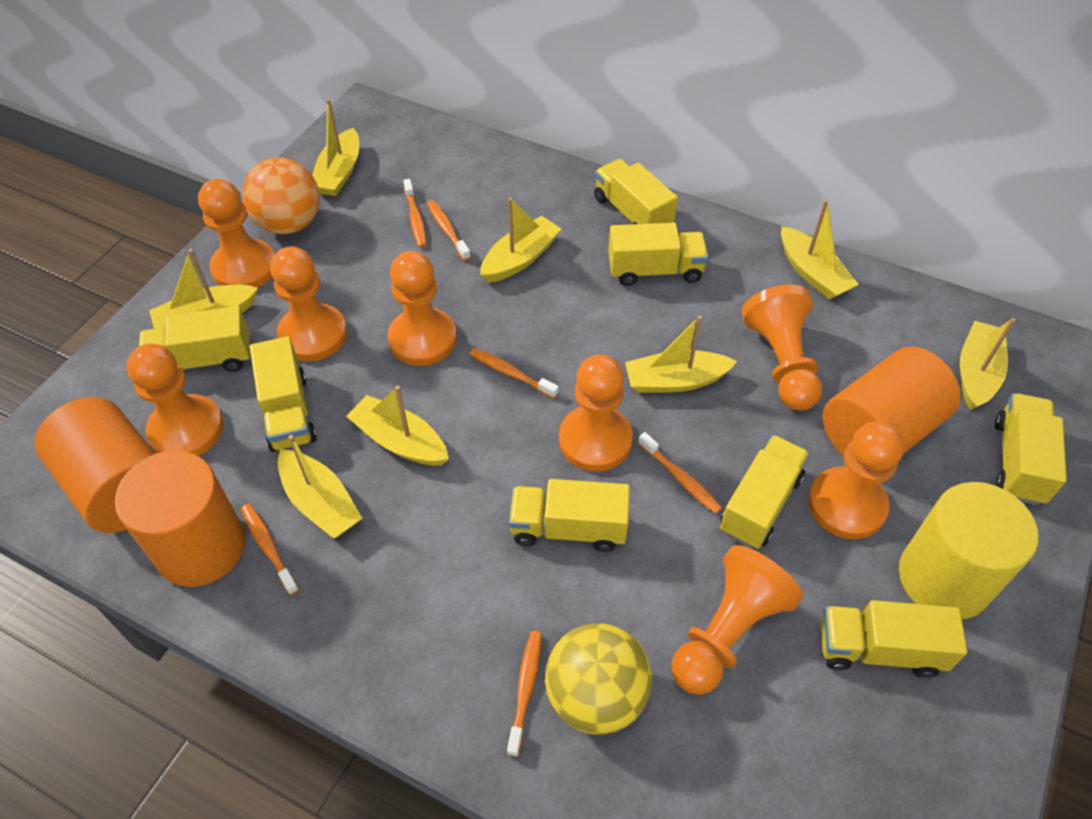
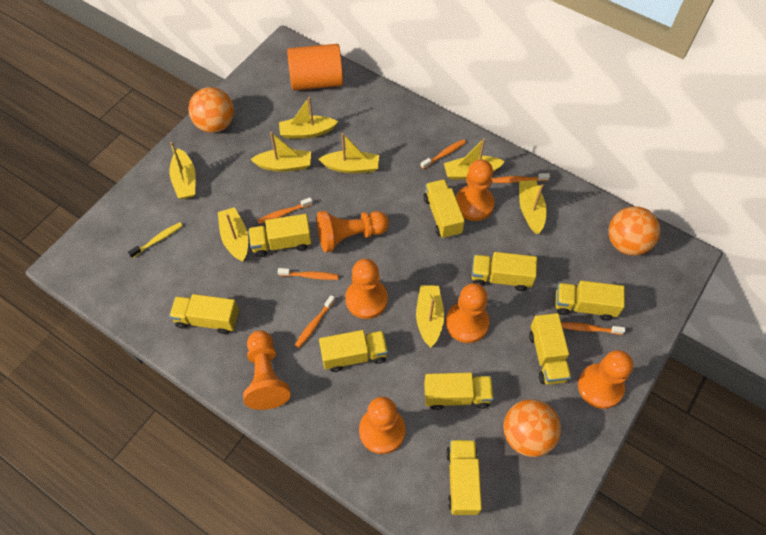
orange ball: [242,158,320,234] = 1 -> [188,87,234,133] [503,399,561,457] [609,206,660,256] = 3
orange cylinder: [35,397,156,533] [115,450,245,587] [823,347,961,456] = 3 -> [287,44,343,90] = 1
orange pawn: [127,344,224,456] [198,179,275,288] [270,247,347,361] [387,251,457,366] [559,354,633,472] [672,545,803,695] [741,284,822,411] [808,421,904,540] = 8 -> [243,331,291,410] [317,211,389,253] [345,259,388,319] [359,397,405,454] [446,283,489,343] [456,160,495,221] [578,350,633,409] = 7
yellow ball: [545,623,652,735] = 1 -> none = 0
yellow cylinder: [899,482,1038,619] = 1 -> none = 0
yellow toothbrush: none = 0 -> [128,222,183,258] = 1
yellow truck: [139,306,250,372] [250,336,317,452] [509,479,630,552] [594,159,678,224] [608,223,709,286] [720,435,810,549] [821,600,967,678] [995,393,1067,505] = 8 -> [169,294,239,334] [248,214,312,257] [319,330,388,372] [424,179,465,239] [424,372,494,410] [446,440,482,515] [472,252,537,291] [529,313,571,385] [555,280,625,320] = 9

